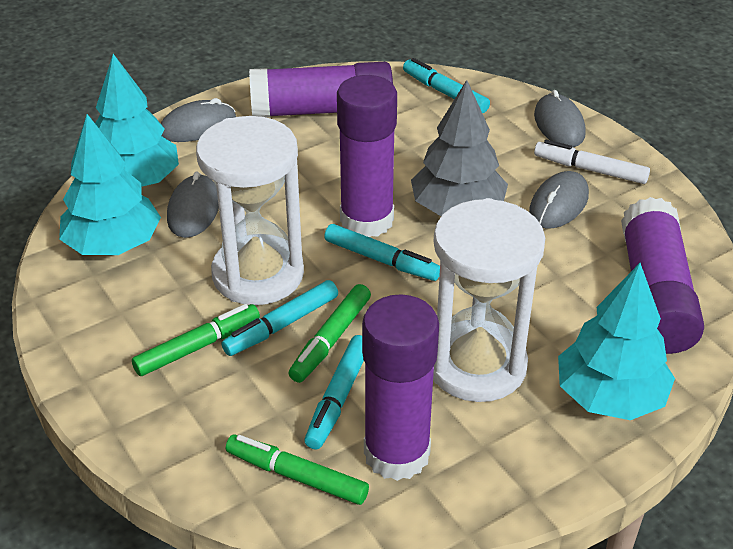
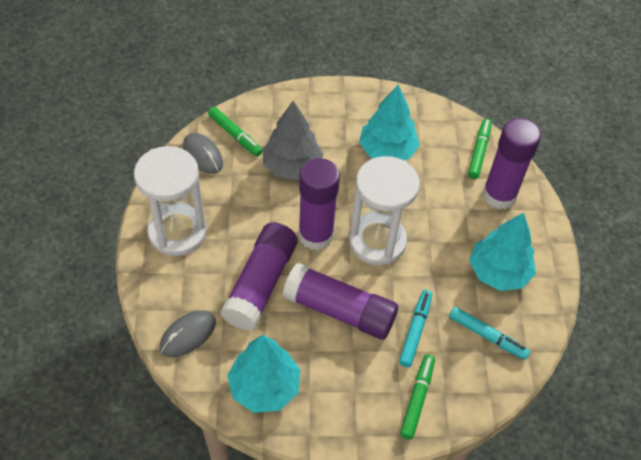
grey mouse: [161,98,236,142] [167,172,219,238] [529,171,589,229] [534,90,586,147] = 4 -> [160,310,216,357] [183,133,223,174] = 2
turquoise marker: [221,280,338,356] [304,335,364,449] [324,224,440,281] [403,58,490,113] = 4 -> [399,290,432,367] [449,307,530,360] = 2
white marker: [534,140,650,184] = 1 -> none = 0

